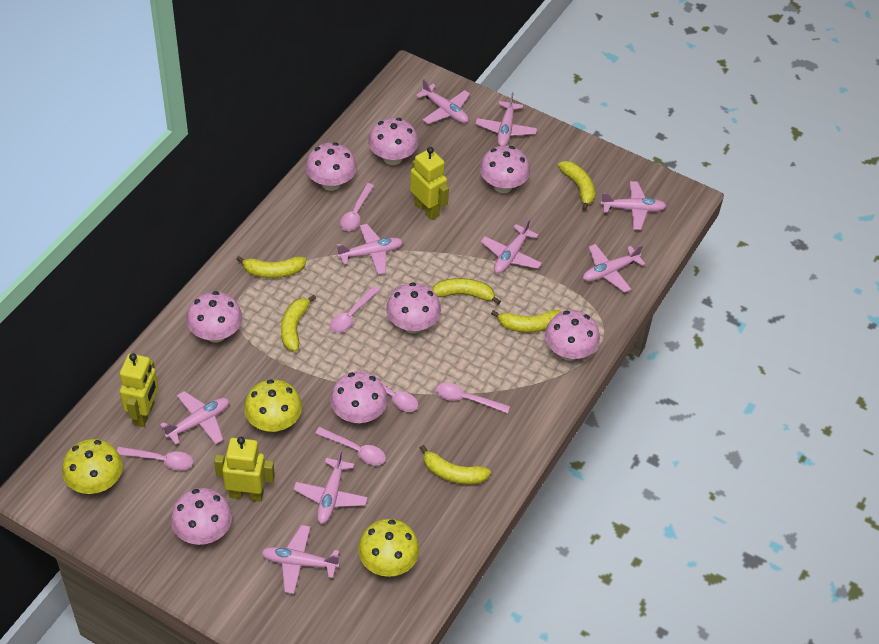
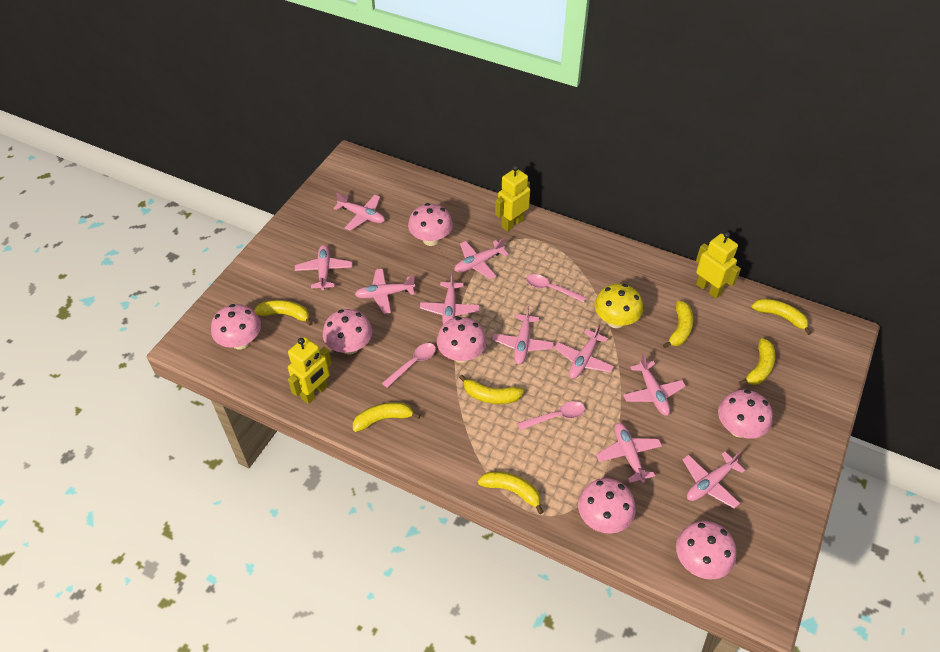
pink mushroom: [171,488,232,545] [186,291,242,343] [305,142,357,191] [330,371,388,424] [368,118,418,165] [386,282,441,333] [480,145,530,193] [545,310,600,361] = 8 -> [211,304,261,349] [323,309,372,354] [408,203,453,246] [437,317,487,363] [578,478,636,534] [676,521,736,579] [718,390,773,439] = 7
pink plane: [160,391,229,445] [261,525,340,594] [293,450,368,524] [336,224,403,275] [416,79,470,124] [475,92,537,146] [481,219,542,274] [583,244,645,293] [600,181,666,230] = 9 -> [295,245,352,290] [333,192,385,231] [355,269,415,314] [420,273,480,324] [454,238,509,280] [492,306,554,365] [554,324,614,379] [596,423,662,483] [623,354,686,416] [682,451,745,508] = 10
pink spoon: [116,447,193,471] [315,427,386,465] [330,286,380,333] [340,183,374,231] [356,370,418,412] [436,383,510,413] = 6 -> [382,343,436,388] [517,401,585,430] [526,274,586,302] = 3
yellow banana: [236,256,306,278] [281,295,316,351] [420,445,491,485] [432,278,501,305] [491,310,561,333] [558,161,595,211] = 6 -> [254,300,313,326] [353,402,420,432] [459,375,524,404] [478,471,544,514] [663,301,693,348] [739,338,775,385] [752,299,812,335] = 7
yellow mushroom: [62,439,123,494] [244,379,302,432] [358,519,420,577] = 3 -> [594,284,643,328] = 1

